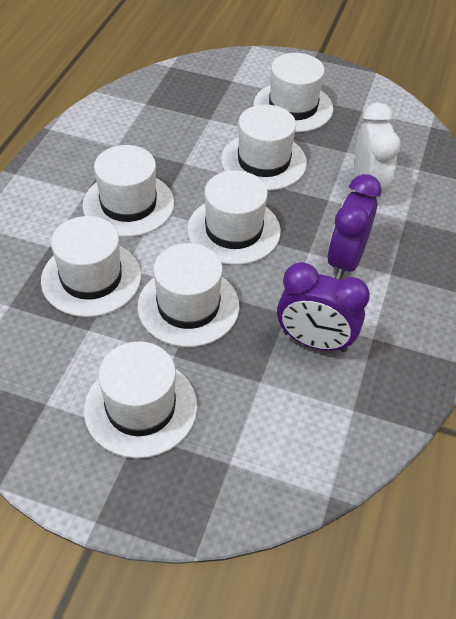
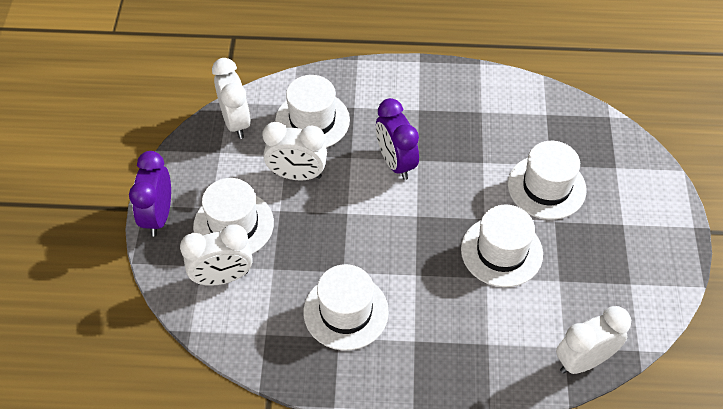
white clock: [355,103,401,198] = 1 -> [180,224,253,286] [212,58,251,139] [262,122,327,180] [556,306,631,374] = 4
white hat: [41,216,141,317] [82,145,174,237] [84,342,197,458] [137,243,239,347] [187,170,281,265] [221,105,307,191] [253,53,333,132] = 7 -> [193,178,274,254] [275,75,350,148] [303,264,389,350] [461,205,543,287] [508,141,587,220] = 5

